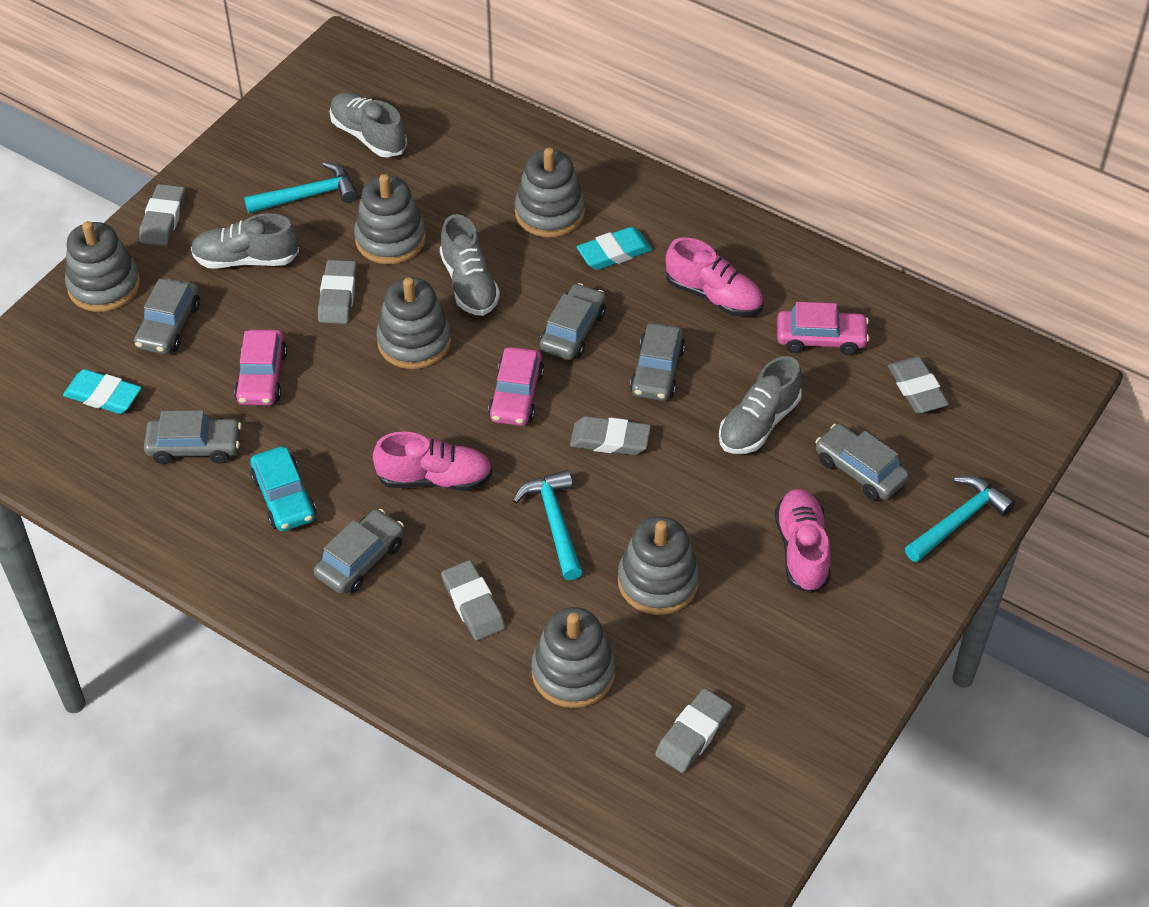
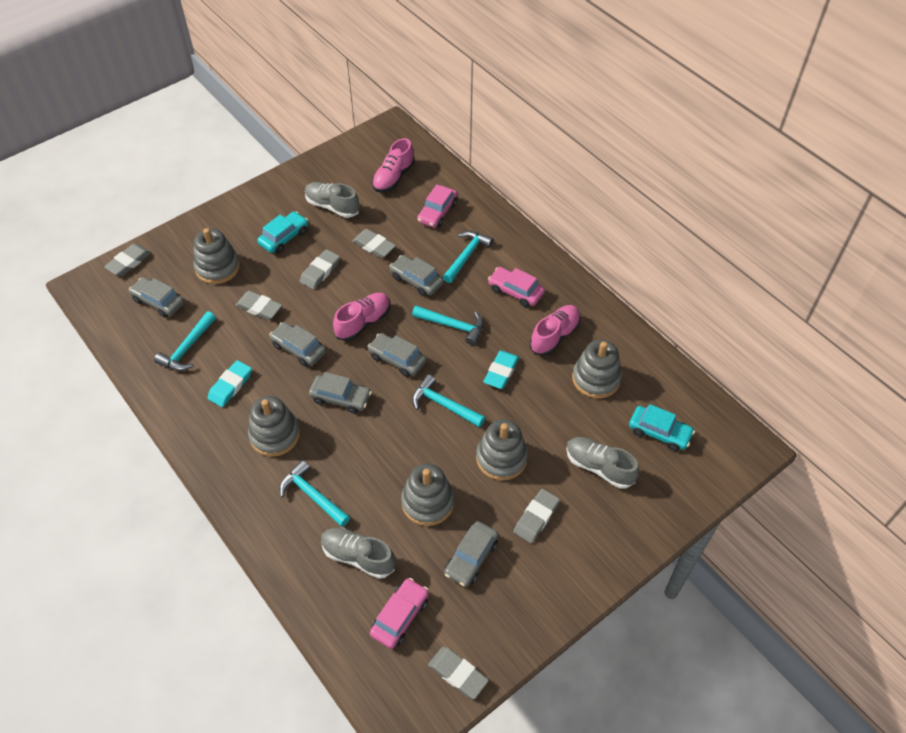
grey shoe: [191,213,299,269] [330,92,407,158] [440,214,500,316] [719,356,802,454] = 4 -> [305,182,359,218] [321,528,396,579] [566,437,639,489] = 3
grey stacking toy: [65,221,140,312] [354,174,426,264] [376,277,451,369] [515,148,585,237] [531,607,615,708] [618,517,700,615] = 6 -> [193,228,240,284] [248,396,300,457] [401,463,454,526] [476,419,528,481] [572,340,622,399] = 5
turquoise car: [250,446,316,531] = 1 -> [257,211,308,253] [629,404,695,451] = 2
turquoise hammer: [244,162,358,213] [513,470,583,580] [905,476,1015,562] = 3 -> [154,311,216,371] [279,460,350,527] [412,306,483,345] [412,375,485,427] [443,231,493,283] = 5

